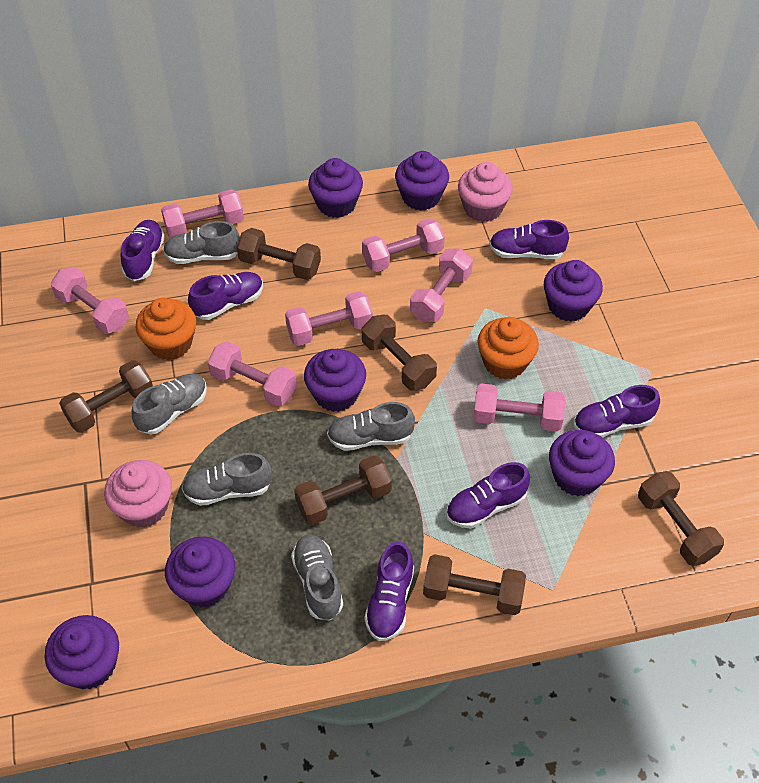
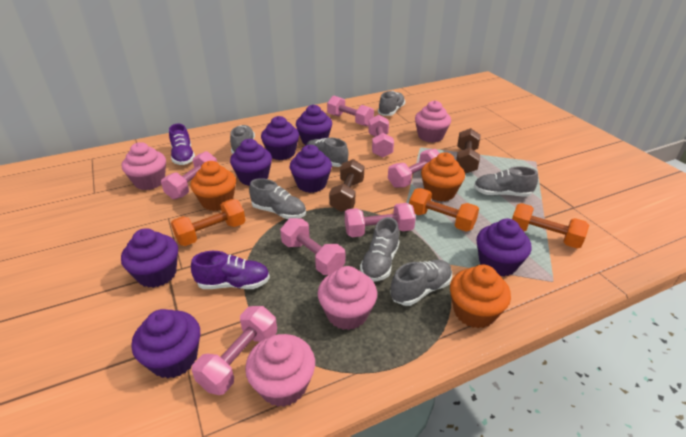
brown dumbbell: [59,360,153,433] [237,228,321,280] [294,455,392,525] [362,315,437,391] [423,554,526,615] [638,471,724,566] = 6 -> [329,159,364,212] [456,128,480,174] = 2
grey shoe: [132,374,207,434] [163,221,240,264] [182,453,272,506] [291,535,343,621] [327,402,415,451] = 5 -> [230,125,255,154] [249,178,306,219] [307,138,348,167] [360,217,399,282] [378,91,405,116] [390,260,452,306] [474,166,538,197] = 7
orange cupcake: [135,298,196,360] [477,317,539,379] = 2 -> [190,161,236,211] [421,152,465,202] [450,265,511,329] = 3
orange dumbbell: none = 0 -> [171,199,246,246] [409,188,479,231] [512,203,589,249] = 3
pink cupcake: [104,460,172,528] [458,162,513,222] = 2 -> [122,142,166,190] [245,334,315,407] [318,266,377,330] [415,100,451,143] = 4
purple shoe: [121,220,165,281] [188,272,263,320] [364,541,414,641] [446,462,530,528] [489,220,569,259] [573,385,660,438] = 6 -> [169,124,195,165] [191,251,270,289] = 2

